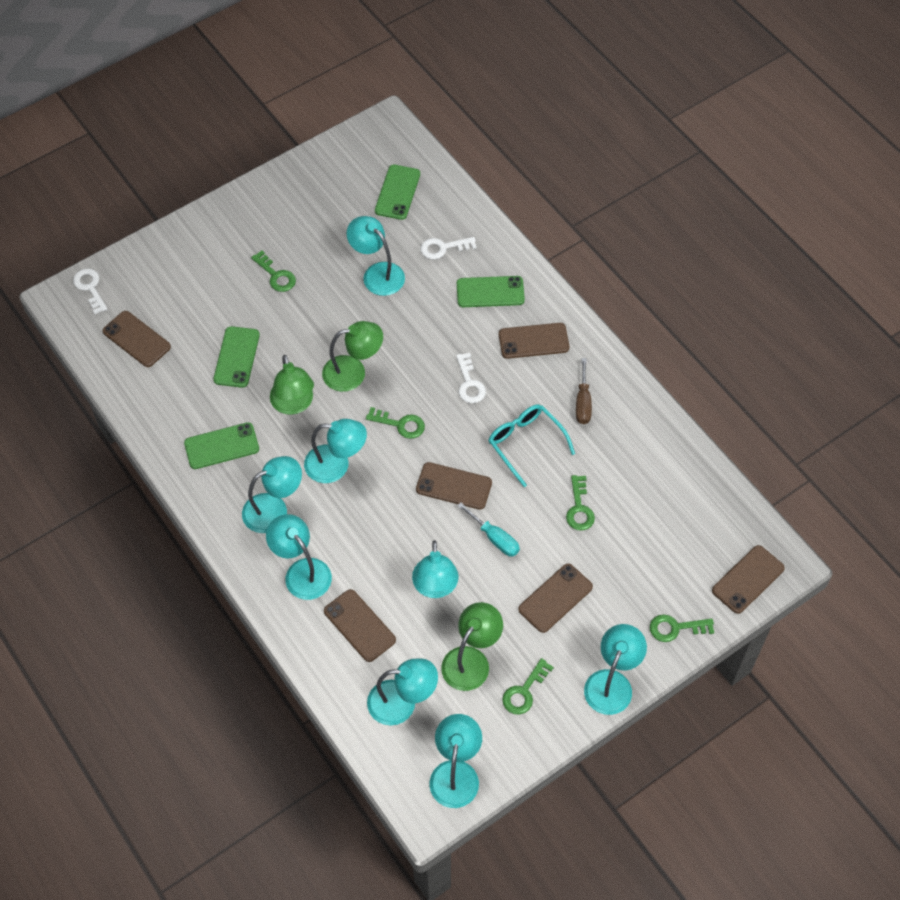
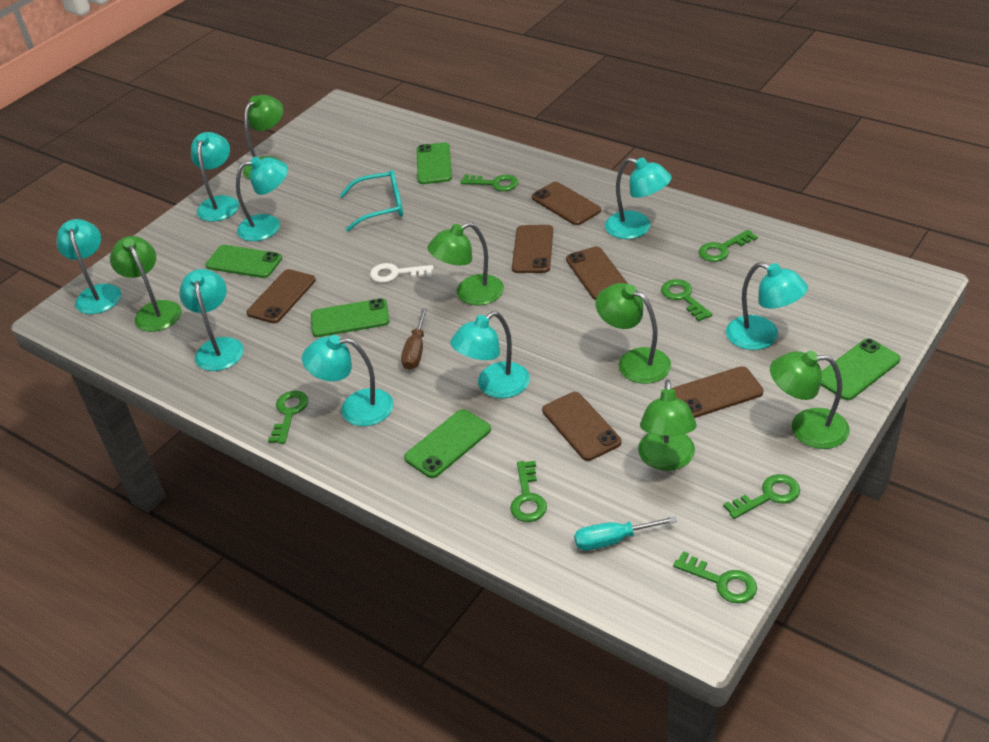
green key: [251,250,296,292] [366,407,425,439] [502,658,554,715] [566,475,595,530] [650,615,714,642] = 5 -> [268,391,309,444] [460,174,518,191] [510,461,547,522] [661,279,713,321] [673,551,757,604] [698,230,758,262] [723,474,800,519] = 7
green lamp: [270,355,314,415] [322,321,383,392] [441,602,503,691] = 3 -> [110,236,182,332] [243,95,283,179] [427,222,504,305] [596,283,671,384] [638,379,697,471] [770,350,850,449] = 6
green phone: [184,422,259,469] [213,326,260,388] [375,165,420,220] [457,276,525,307] = 4 -> [205,245,282,278] [311,298,390,337] [404,409,491,478] [416,142,452,184] [821,339,901,400] = 5
white key: [73,269,108,314] [421,237,477,259] [456,353,486,403] = 3 -> [370,263,433,283] = 1

